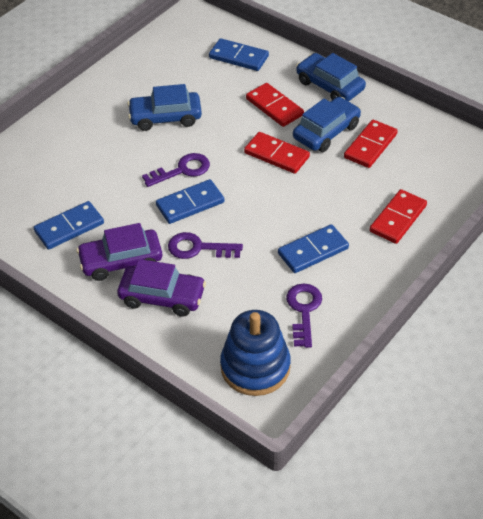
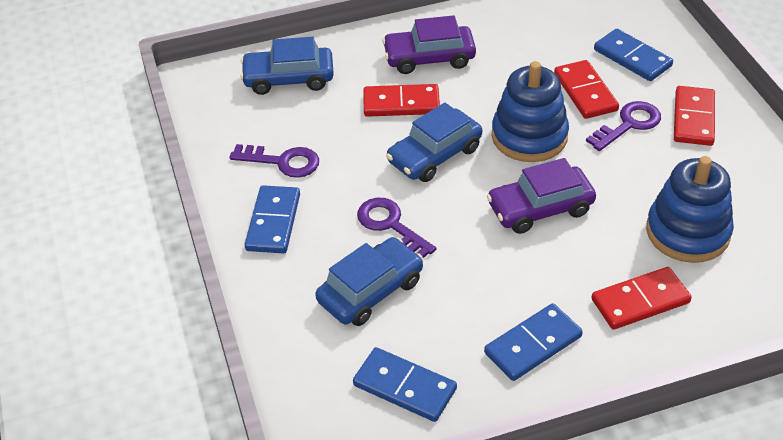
blue stacking toy: [220,310,291,396] = 1 -> [492,61,569,162] [646,156,734,263] = 2

